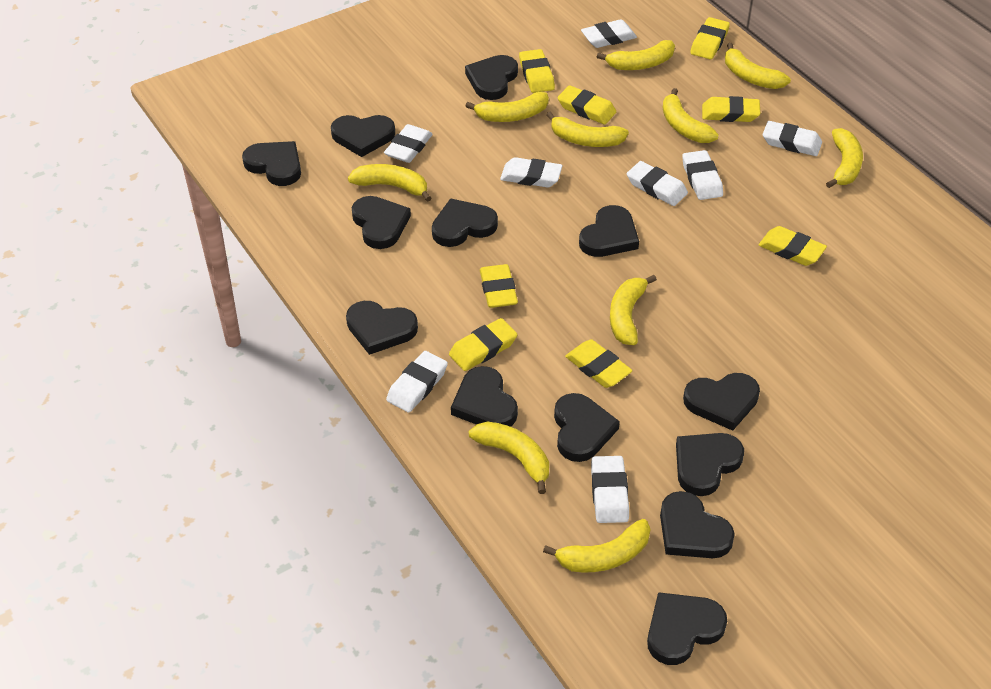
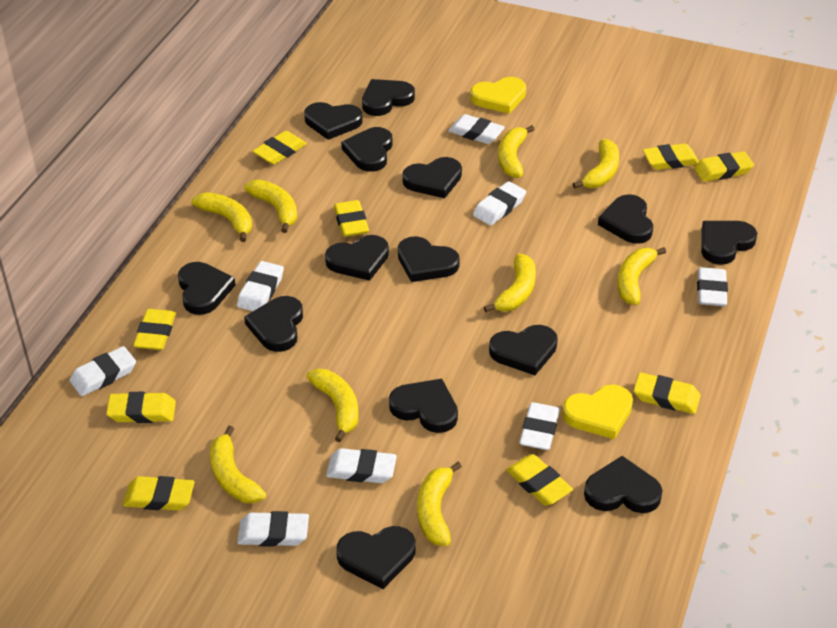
black heart: [242,141,301,186] [331,115,395,157] [346,301,418,355] [352,196,411,249] [432,198,498,247] [451,366,518,427] [465,55,518,100] [554,393,620,462] [579,205,639,257] [647,592,727,665] [660,491,735,558] [676,433,744,496] [683,373,760,431] = 13 -> [178,262,235,315] [244,296,303,352] [304,102,363,140] [325,235,389,281] [336,526,416,589] [341,127,393,172] [362,79,415,116] [389,378,458,433] [398,236,460,282] [402,157,462,198] [489,325,558,375] [584,456,663,513] [598,194,653,244] [701,221,757,265] = 14
yellow banana: [348,164,432,202] [465,92,549,122] [469,421,549,494] [543,519,650,573] [547,111,629,147] [597,40,675,70] [610,275,657,345] [663,88,719,143] [725,43,791,89] [826,128,863,188] = 10 -> [191,192,252,242] [210,426,266,503] [244,180,297,233] [306,369,359,442] [417,462,462,546] [484,254,536,312] [498,125,535,178] [573,139,619,189] [617,247,666,305] = 9
yellow eraser: [449,318,517,371] [480,264,518,308] [519,49,555,93] [558,85,616,124] [565,340,632,388] [690,17,730,59] [702,96,760,122] [759,226,827,266] = 8 -> [106,392,176,423] [123,476,195,511] [133,309,176,350] [253,131,307,164] [334,200,369,237] [506,454,573,506] [634,372,701,414] [643,143,699,170] [694,151,754,182] = 9
yellow heart: none = 0 -> [470,77,526,114] [562,384,633,439] = 2

